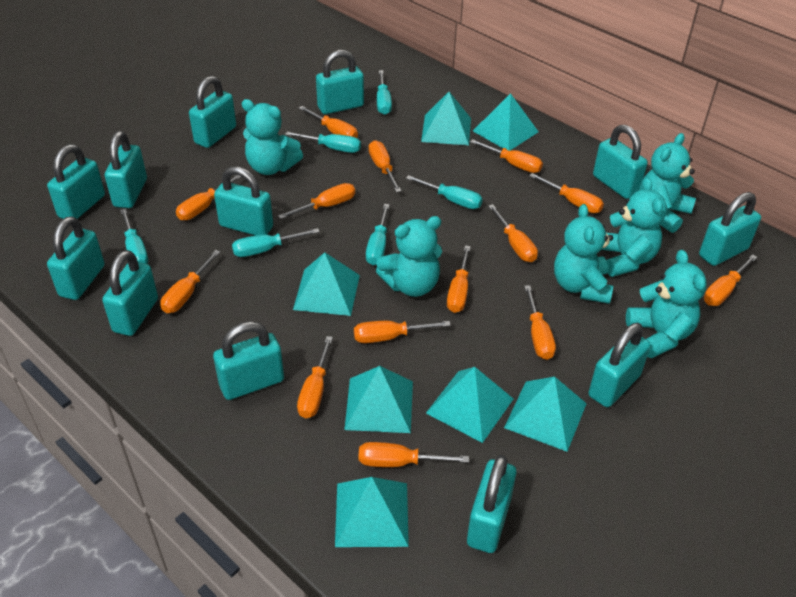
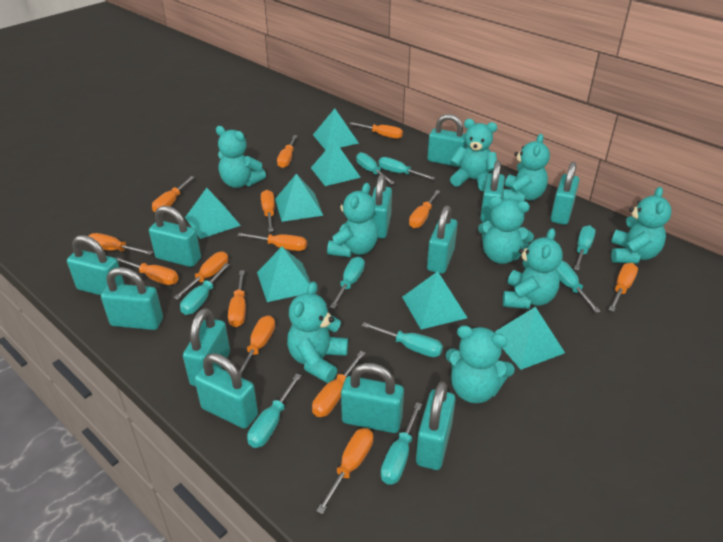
turquoise screwdriver: [120,209,148,264] [232,228,320,257] [285,132,361,153] [366,204,390,265] [377,70,392,115] [406,175,483,209] = 6 -> [180,263,230,315] [247,373,302,448] [330,257,365,309] [356,152,395,184] [362,322,443,357] [378,157,435,180] [381,402,422,484] [556,261,601,313] [574,225,595,271] = 9
turquoise teddy bear: [242,99,303,175] [376,216,442,297] [554,204,613,304] [602,177,667,277] [626,250,707,358] [639,133,696,233] = 6 -> [216,126,266,188] [287,282,348,383] [327,183,378,257] [446,325,515,403] [450,119,497,191] [478,196,534,264] [502,134,550,203] [503,228,563,309] [611,187,672,263] = 9

